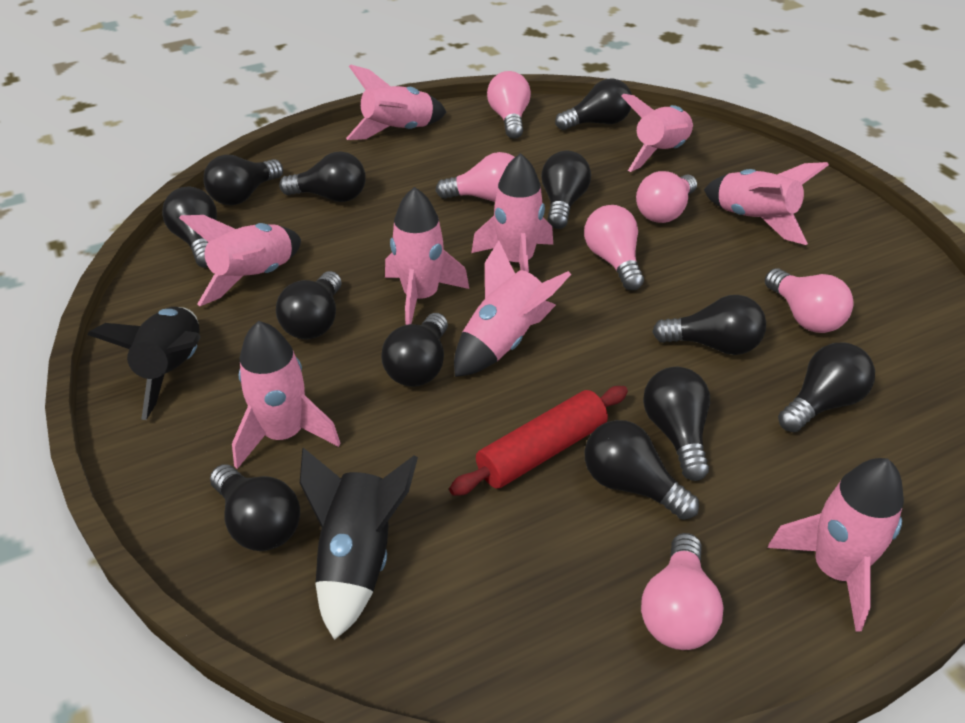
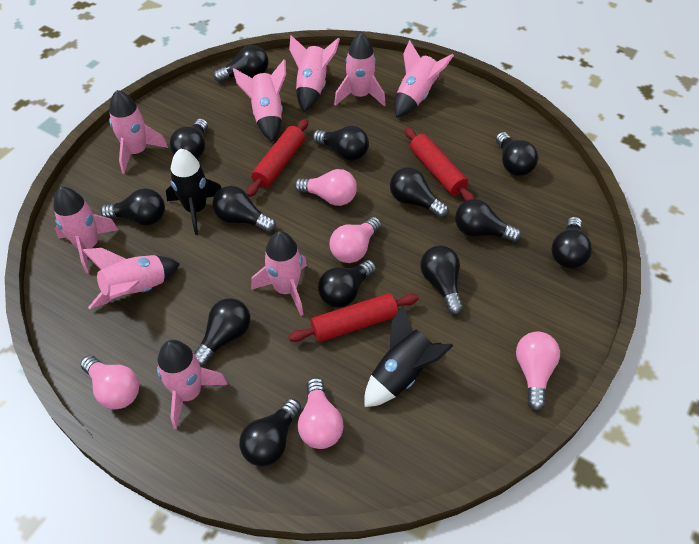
black light bulb: [162,187,217,268] [203,155,283,205] [210,465,300,551] [276,271,342,339] [279,151,366,202] [381,313,448,387] [541,151,591,229] [555,78,632,130] [584,420,699,520] [643,367,710,481] [652,295,766,355] [778,342,875,433] = 12 -> [100,188,165,226] [170,118,208,159] [194,298,250,366] [212,186,276,232] [213,45,268,82] [239,398,301,466] [313,126,369,161] [318,260,376,308] [390,167,448,218] [420,245,463,314] [455,199,521,242] [496,132,538,176] [551,217,592,268] = 13
pink light bulb: [435,152,515,202] [487,71,531,139] [584,205,644,290] [636,171,697,223] [641,533,724,650] [765,268,854,333] = 6 -> [81,355,139,409] [294,169,357,206] [298,378,344,449] [329,217,381,263] [516,332,560,411] = 5
red rolling pin: [449,386,628,496] = 1 -> [246,119,308,197] [288,293,419,342] [405,127,475,201] = 3

